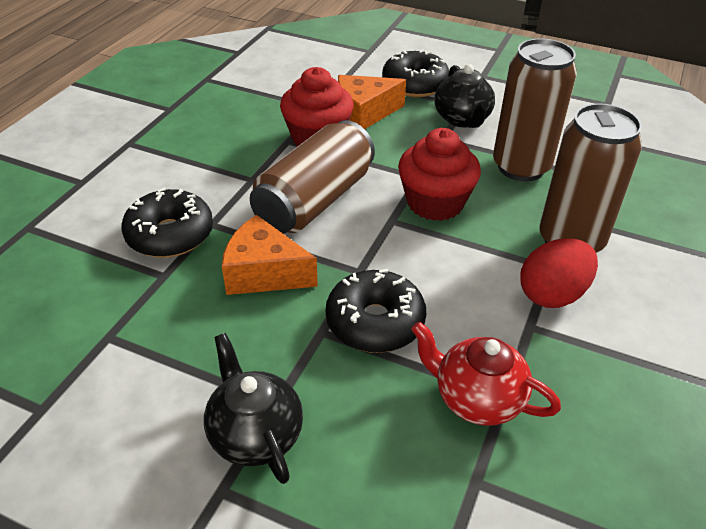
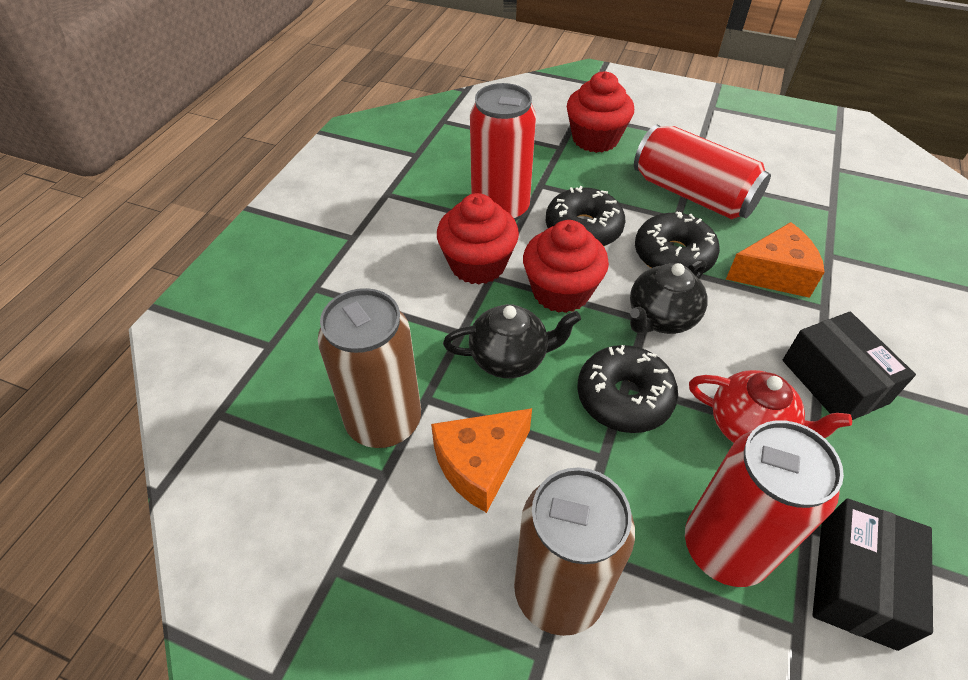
black box: none = 0 -> [783,312,916,420] [812,498,933,651] = 2
brown can: [250,120,375,234] [493,38,577,181] [539,103,642,253] = 3 -> [318,288,421,448] [514,467,635,636] = 2
red can: none = 0 -> [470,83,536,221] [634,125,771,219] [685,420,844,587] = 3
red cupcake: [280,67,354,147] [398,128,481,221] = 2 -> [437,193,519,284] [523,220,609,313] [567,72,634,153] = 3
red egg: [520,238,598,308] = 1 -> none = 0

